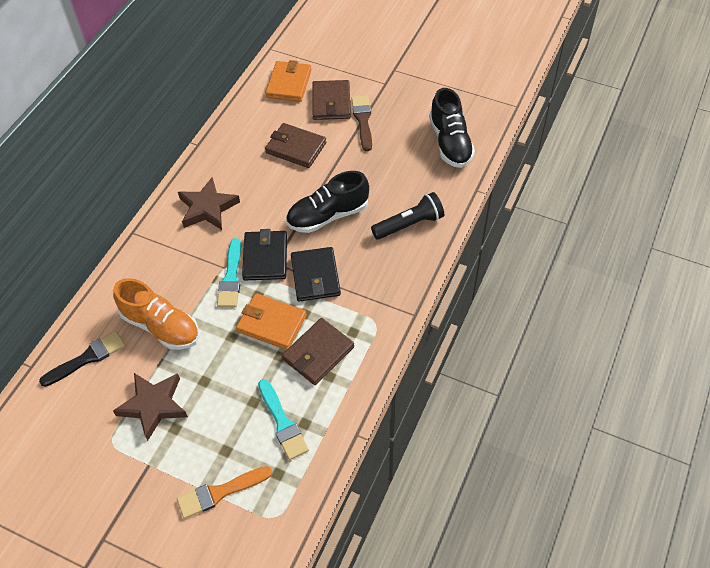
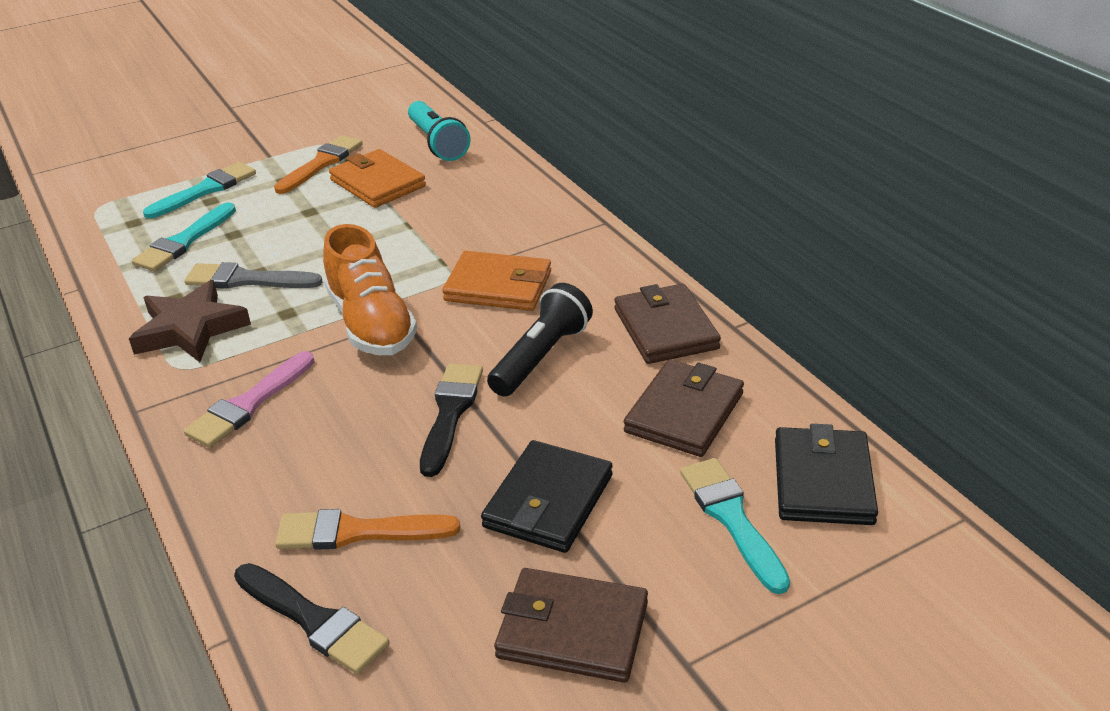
black brush: [39,331,125,387] = 1 -> [234,563,389,674] [420,363,483,477] = 2
black shoe: [286,171,369,233] [429,88,475,168] = 2 -> none = 0
brown brush: [351,95,372,151] = 1 -> none = 0
brown star: [113,373,188,441] [178,177,240,230] = 2 -> [129,280,251,362] = 1
grey brush: none = 0 -> [184,262,323,289] = 1
orange brush: [177,466,272,519] = 1 -> [274,135,363,194] [275,509,460,550] = 2
pink brush: none = 0 -> [184,351,315,448] = 1
turquoise brush: [217,238,241,307] [258,379,309,460] = 2 -> [132,202,236,272] [143,162,256,219] [680,458,790,594] = 3
turquoise flashlight: none = 0 -> [408,101,470,161] = 1

